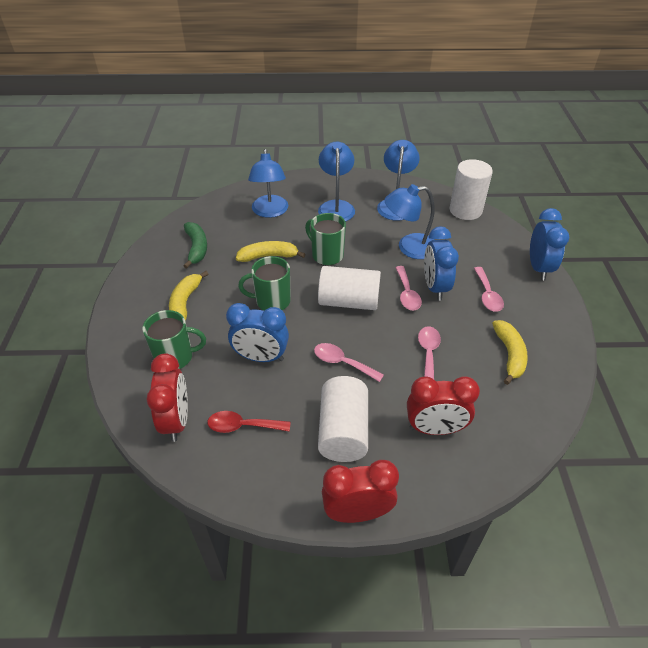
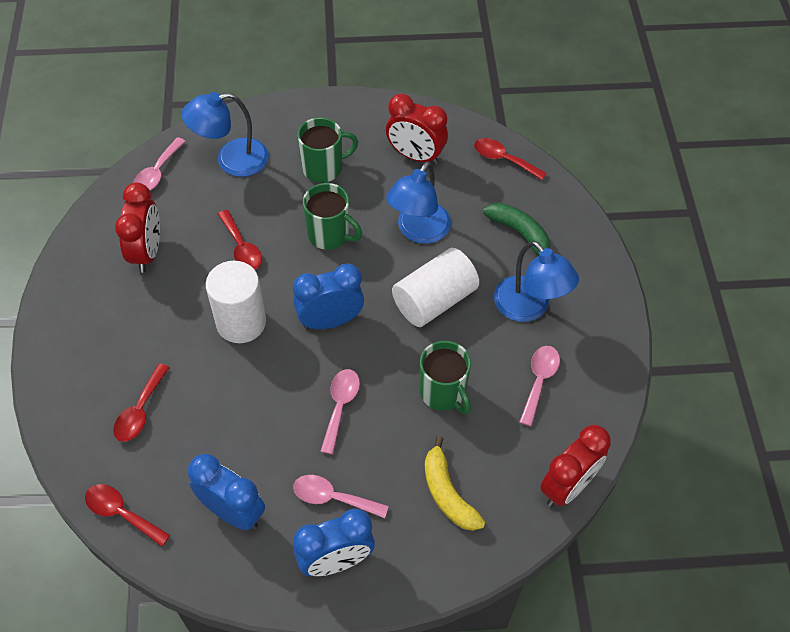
blue lamp: [248,149,288,218] [318,141,355,222] [377,140,420,221] [384,184,435,259] = 4 -> [182,92,269,177] [386,161,451,244] [494,241,579,322] = 3
red spoon: [208,411,291,433] = 1 -> [85,484,171,547] [113,363,170,442] [218,210,262,270] [474,138,547,180] = 4
white cylinder: [318,266,381,310] [318,376,368,462] [450,159,493,220] = 3 -> [206,261,266,343] [392,248,479,327] = 2
yellow banana: [169,271,209,321] [236,241,305,262] [492,320,528,385] = 3 -> [425,436,485,531] = 1

